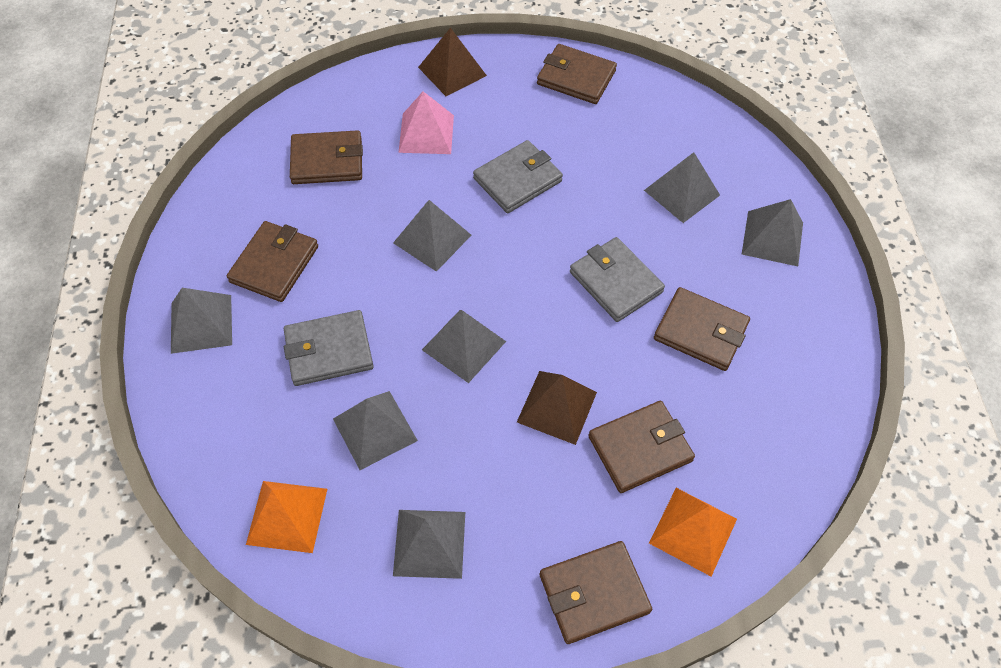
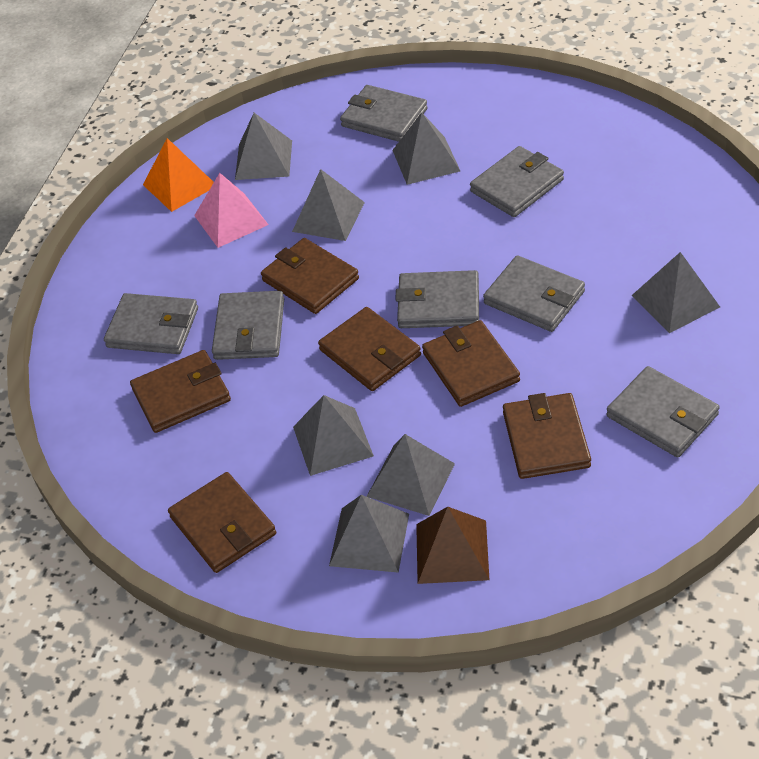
brown pyramid: [418,28,487,96] [517,371,597,445] = 2 -> [416,507,489,584] = 1
grey wallet: [284,310,374,386] [473,140,563,213] [570,237,665,322] = 3 -> [104,293,198,354] [212,291,284,360] [340,85,428,142] [395,270,479,328] [470,146,564,217] [483,255,585,332] [606,366,720,458] = 7
orange pyramid: [246,481,327,553] [649,488,737,576] = 2 -> [143,138,214,212] = 1

